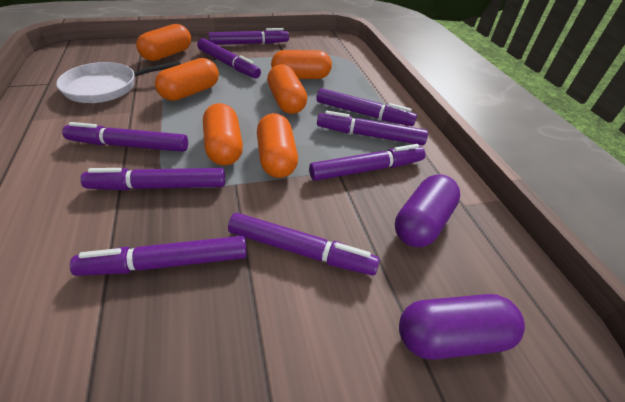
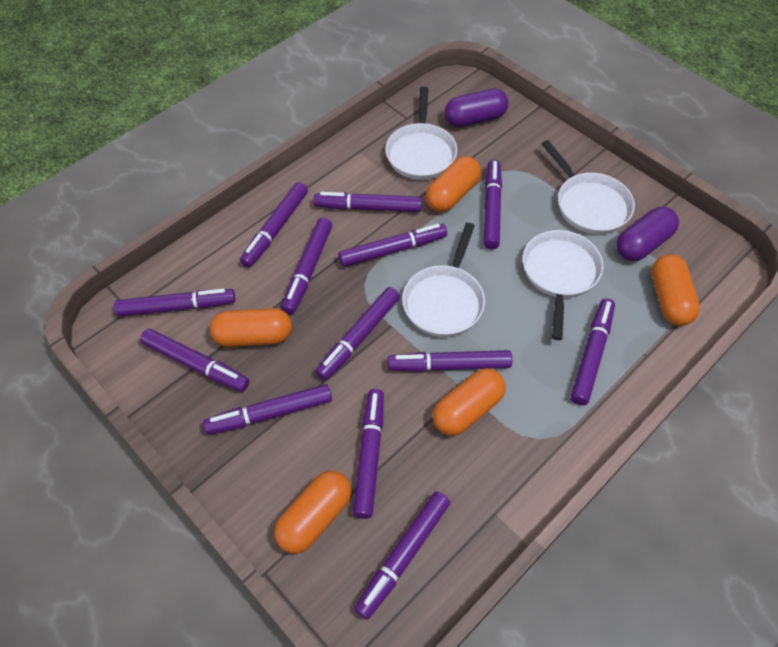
orange capsule: [136,24,191,61] [155,58,219,101] [203,103,243,165] [257,113,298,178] [267,64,307,114] [271,50,332,79] = 6 -> [210,308,292,347] [274,471,351,554] [426,156,481,212] [433,368,506,436] [651,254,700,326] = 5
purple marker: [62,122,188,152] [70,236,247,276] [80,168,225,190] [197,38,261,78] [208,28,289,45] [228,213,380,275] [309,144,426,181] [317,88,417,126] [317,111,428,145] = 9 -> [114,289,235,317] [140,329,249,392] [203,384,332,435] [240,182,308,268] [282,218,332,314] [314,192,422,212] [315,287,400,380] [338,224,447,267] [353,389,384,519] [354,491,450,620] [388,350,512,372] [484,160,502,249] [571,298,615,405] = 13
white pan: [56,61,181,103] = 1 -> [385,87,457,180] [402,223,485,337] [523,230,603,340] [542,140,635,234] = 4

